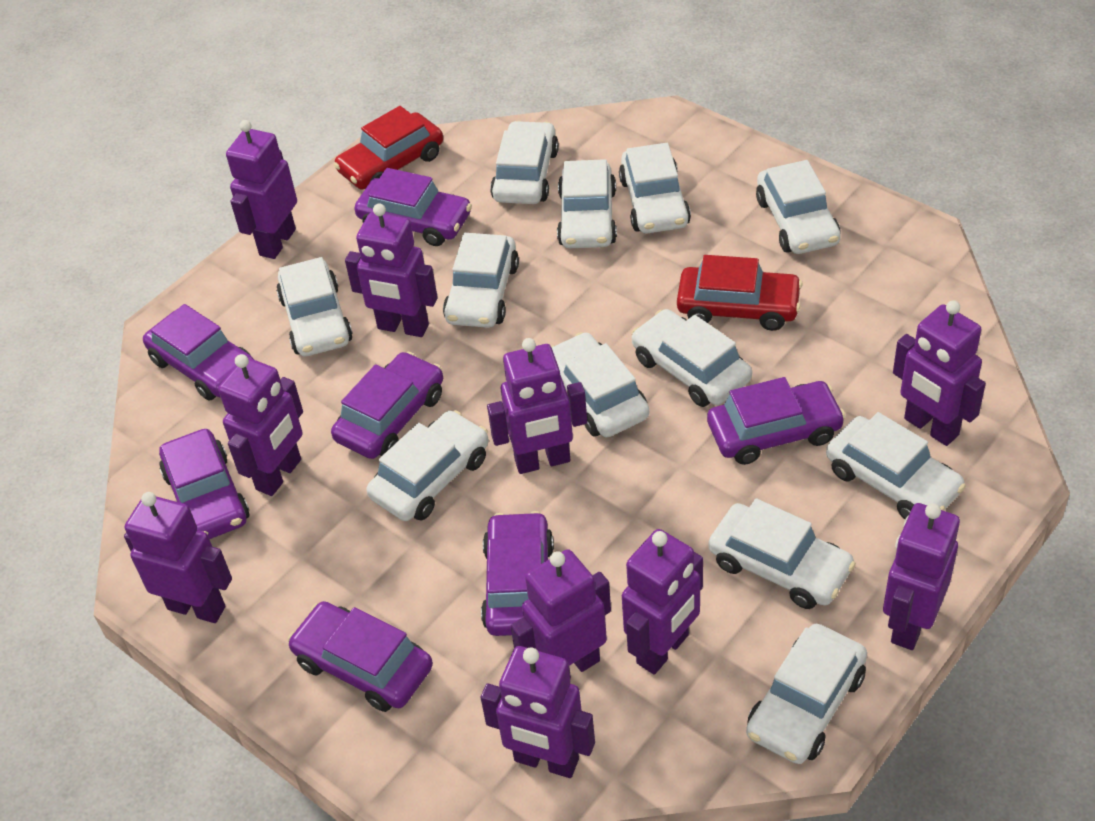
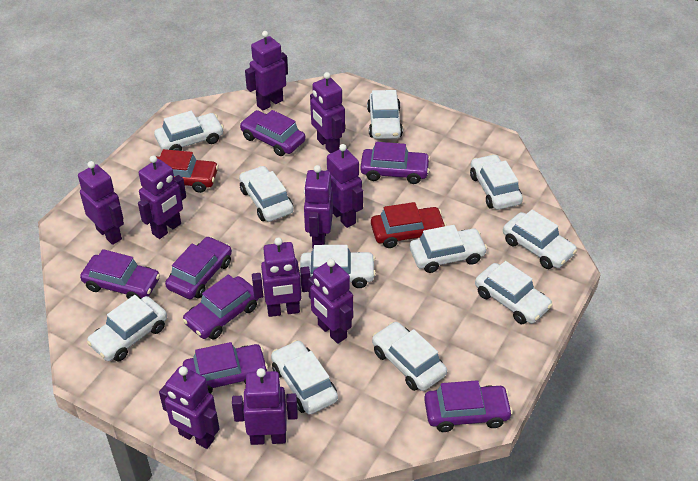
white car: [276,257,353,356] [366,410,489,521] [443,233,519,328] [490,120,559,204] [551,332,649,437] [557,159,617,248] [619,143,691,233] [632,309,752,407] [708,498,856,609] [746,624,867,764] [756,160,841,254] [826,412,966,519] = 12 -> [87,295,167,362] [154,111,224,151] [239,166,294,222] [271,340,338,415] [300,245,376,288] [367,90,403,139] [372,322,447,391] [410,225,487,273] [470,154,523,210] [475,261,552,324] [503,210,577,269] = 11

